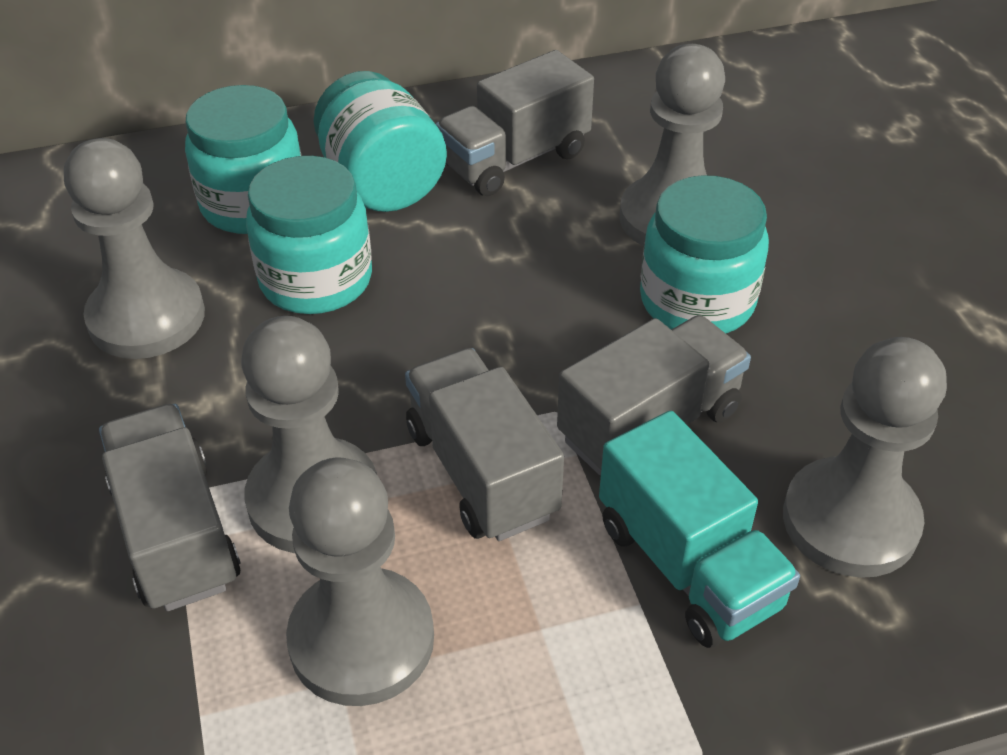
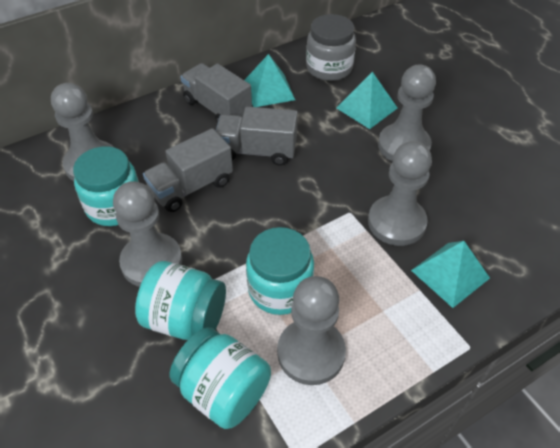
grey jar: none = 0 -> [306,14,356,81] = 1
grey truck: [99,404,241,611] [405,348,564,541] [436,50,594,196] [557,315,751,475] = 4 -> [143,128,233,212] [180,63,252,123] [216,107,298,166] = 3
turquoise pyramid: none = 0 -> [244,54,295,107] [336,72,397,129] [411,241,490,308] = 3
turquoise truck: [599,411,800,648] = 1 -> none = 0

